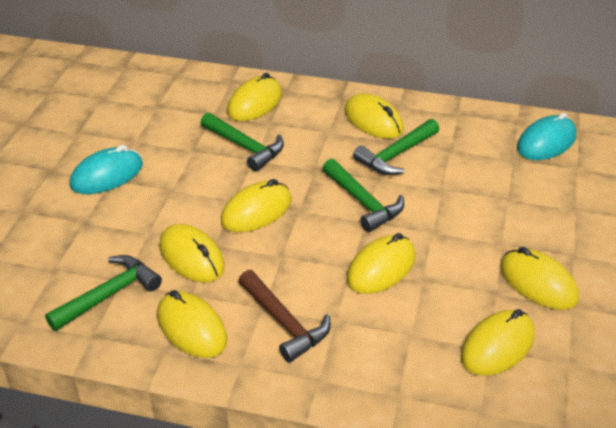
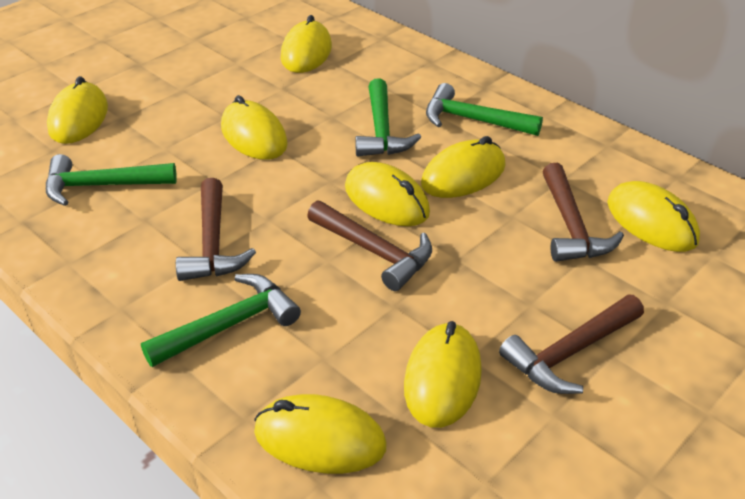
brown hammer: [238,270,330,362] = 1 -> [176,178,256,281] [307,201,432,291] [499,295,644,394] [543,163,624,262] = 4
turquoise mouse: [70,145,143,194] [517,113,576,160] = 2 -> none = 0

